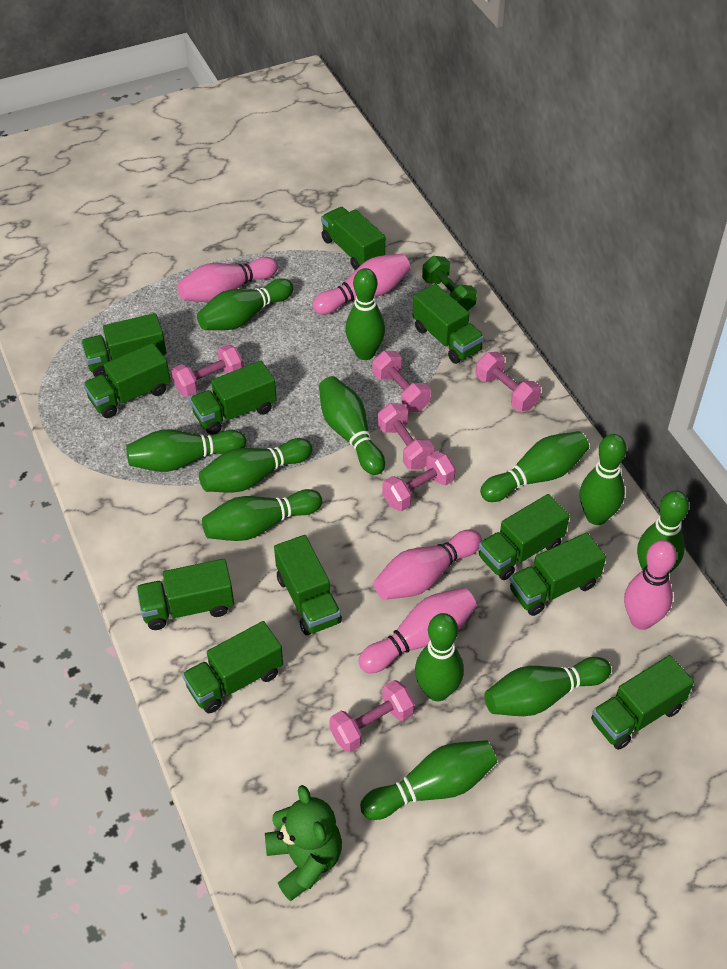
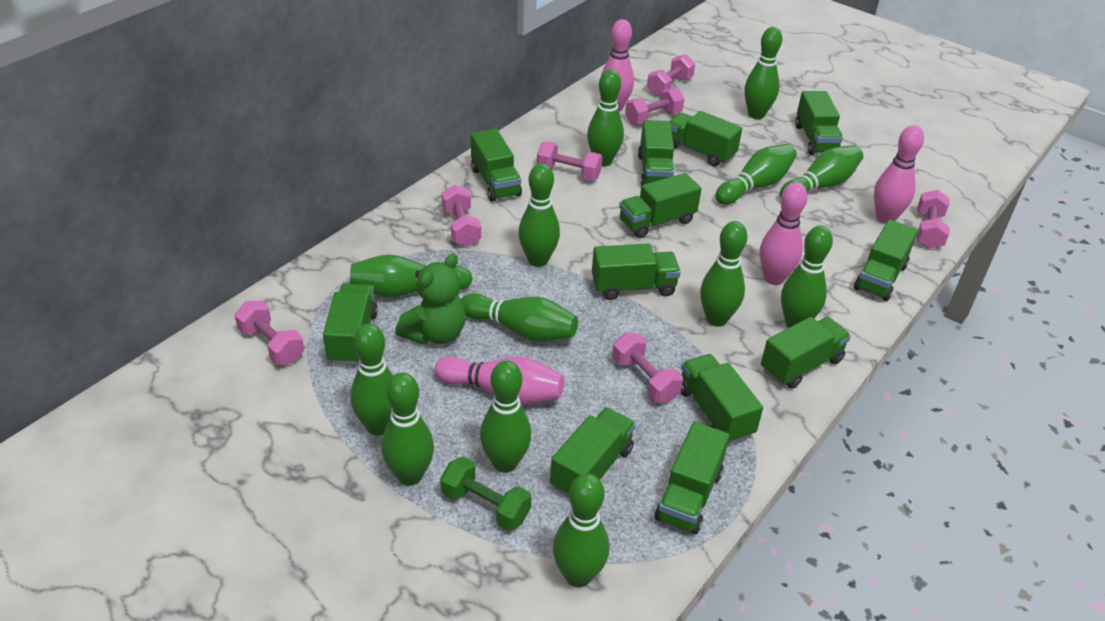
green bowling pin: [126,429,246,472] [197,278,293,330] [199,438,312,492] [202,489,322,541] [319,376,385,475] [345,268,385,360] [360,740,497,820] [415,613,464,701] [480,431,589,502] [484,657,611,716] [580,434,626,525] [637,491,689,574] = 12 -> [350,254,472,297] [350,323,393,435] [381,372,434,486] [461,293,578,342] [480,360,531,473] [518,163,560,267] [553,473,609,587] [587,69,624,166] [700,221,747,327] [715,144,797,205] [744,27,782,119] [780,145,863,198] [781,226,833,328] = 13
green truck: [81,313,166,377] [83,343,170,418] [136,559,234,630] [182,621,283,713] [190,361,277,435] [274,535,342,635] [321,207,385,270] [413,284,484,364] [479,494,570,580] [510,533,606,616] [591,655,694,750] = 11 -> [323,283,378,365] [471,129,522,201] [550,407,636,497] [592,243,681,300] [619,173,701,238] [638,120,674,186] [655,422,730,534] [670,111,742,167] [681,354,763,444] [761,317,851,389] [795,91,843,155] [854,220,918,301] = 12
pink bowling pin: [177,257,278,302] [312,254,411,315] [358,588,477,673] [374,530,482,600] [624,540,677,630] = 5 -> [435,357,565,404] [601,19,634,112] [760,182,808,285] [874,125,924,224] = 4
pink dumbbell: [172,344,243,397] [329,680,415,752] [372,351,431,412] [378,403,434,469] [382,451,456,511] [476,352,541,411] = 6 -> [235,301,304,365] [441,185,481,246] [537,142,603,181] [612,332,683,403] [625,88,684,125] [647,54,695,96] [916,190,950,249] = 7

